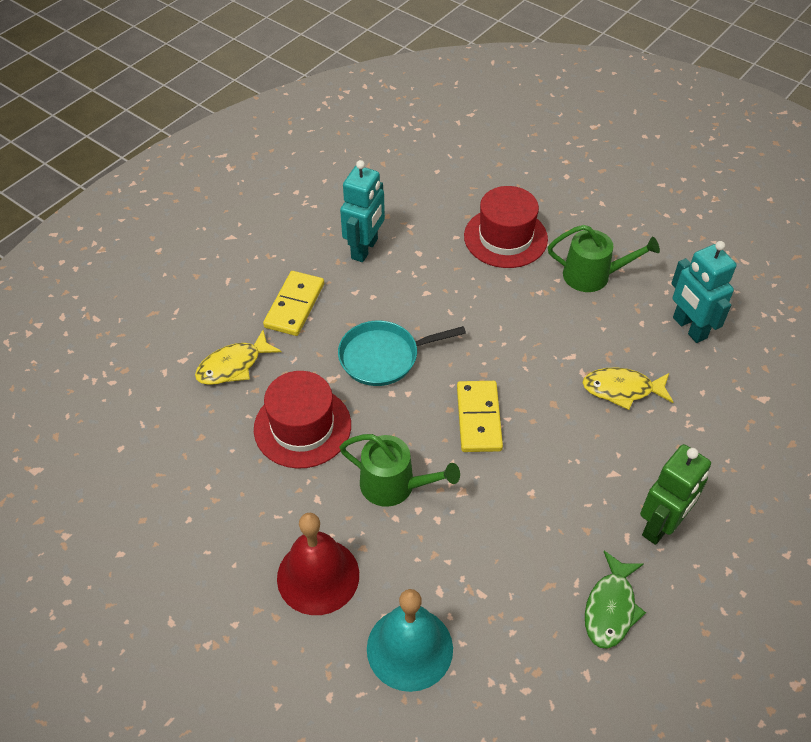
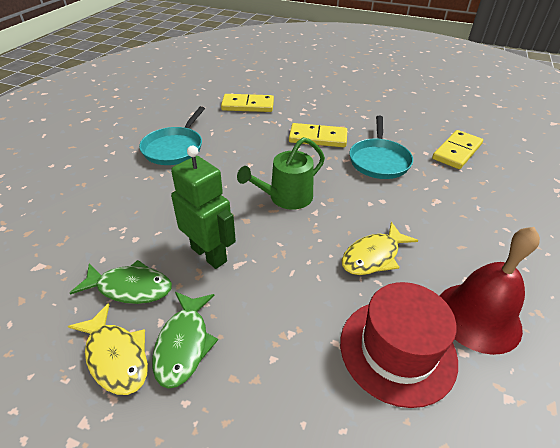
green fish: [585,551,646,649] = 1 -> [70,260,172,304] [152,292,218,389] = 2
green watering can: [340,434,460,507] [548,225,660,292] = 2 -> [237,137,325,210] = 1
red hat: [254,371,351,469] [464,186,548,268] = 2 -> [340,282,458,408] = 1
turquoise bell: [367,589,453,692] = 1 -> none = 0
turquoise pan: [338,321,466,386] = 1 -> [139,106,205,165] [349,116,413,179] = 2
turquoise robot: [340,160,385,262] [671,241,737,343] = 2 -> none = 0
yellow domino: [263,271,324,336] [457,381,503,452] = 2 -> [221,94,274,112] [289,123,347,147] [432,130,483,169] = 3

